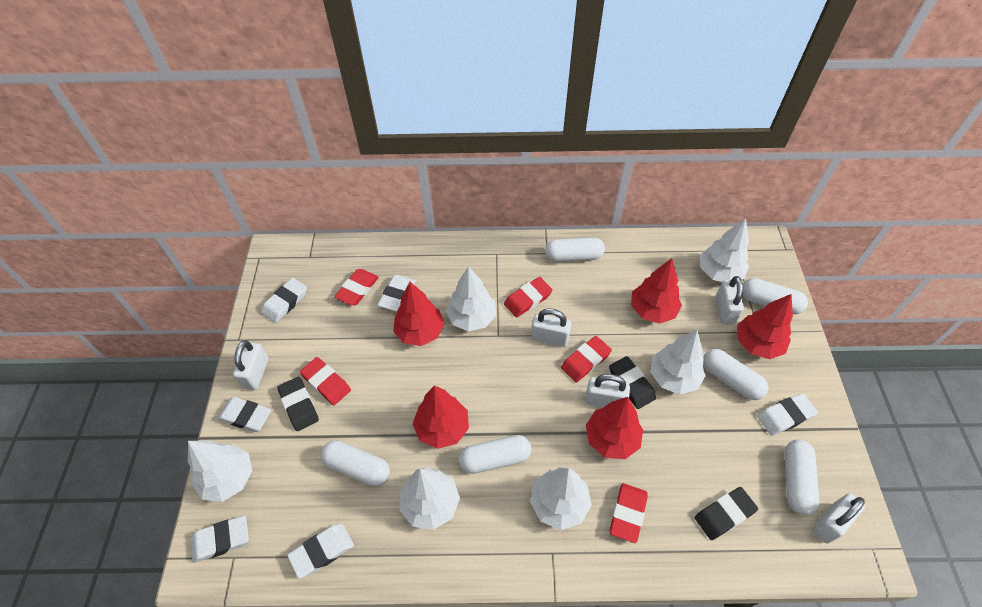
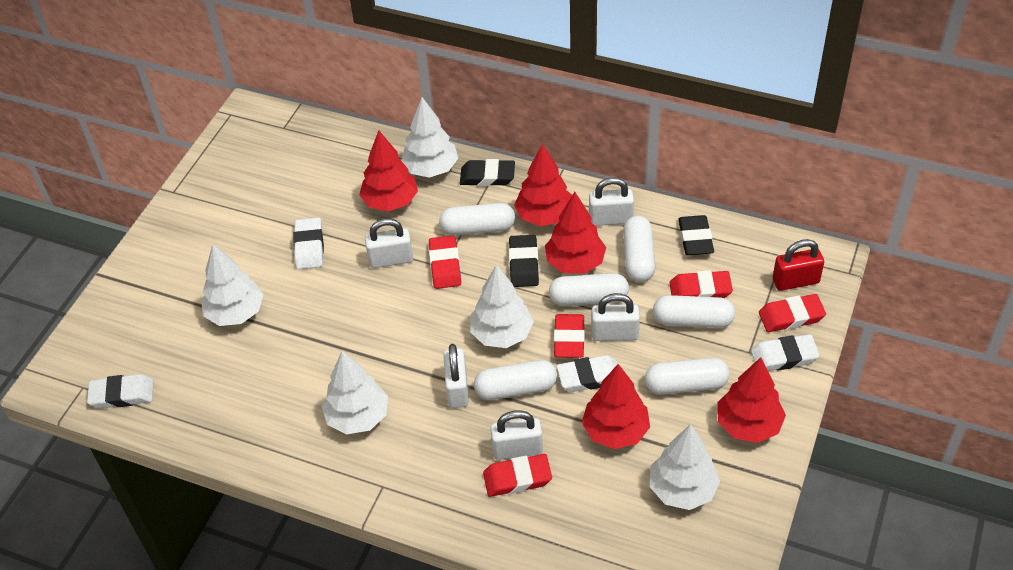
red padlock: none = 0 -> [773,239,824,291] = 1
white eraser: [191,515,249,563] [218,397,271,432] [262,278,307,323] [287,524,354,578] [377,275,416,311] [757,393,818,436] = 6 -> [87,374,153,409] [293,218,324,269] [557,355,618,392] [751,334,820,371] = 4
white tree: [188,441,253,502] [399,467,460,530] [446,266,496,331] [530,467,592,530] [651,330,706,395] [700,218,749,282] = 6 -> [201,244,263,326] [321,351,388,434] [401,97,458,178] [470,264,534,348] [650,424,720,510] = 5

